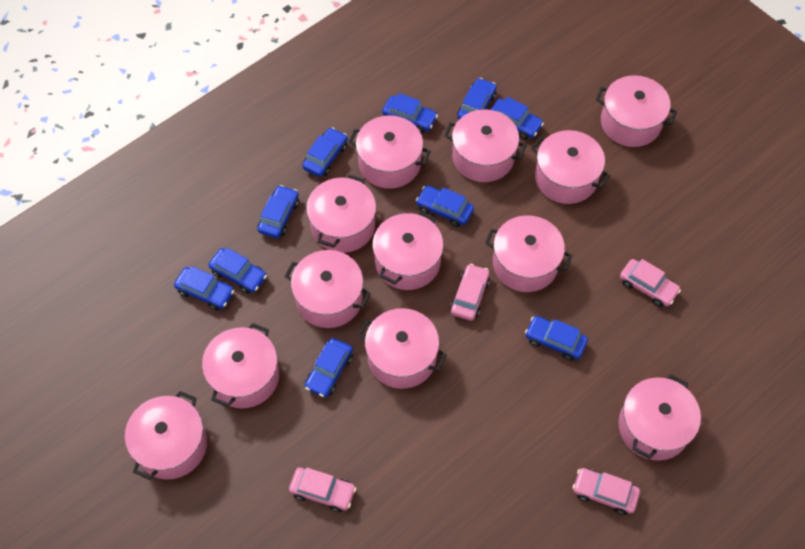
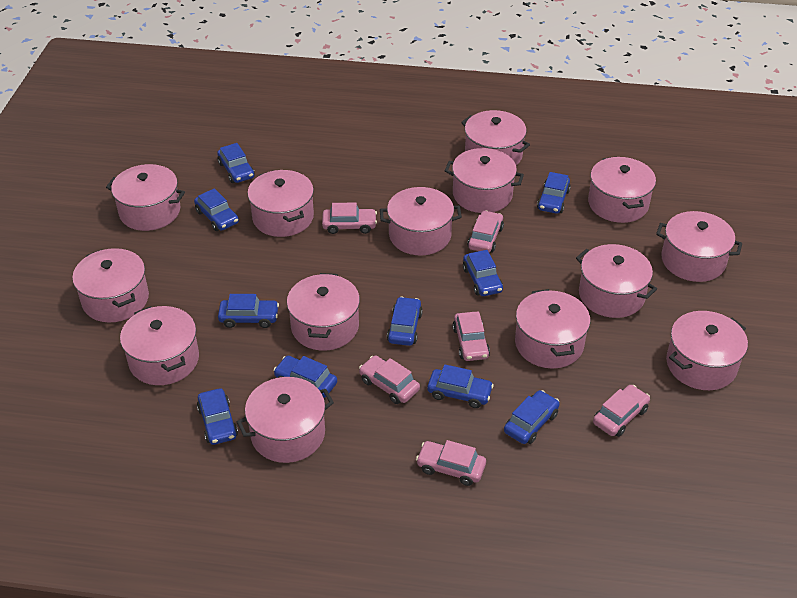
pink car: [289,467,356,512] [450,264,490,321] [573,468,640,515] [620,259,681,307] = 4 -> [322,203,377,234] [359,355,420,404] [416,440,486,486] [452,311,490,361] [467,210,504,253] [593,385,650,437] = 6
pink pot: [125,391,207,480] [202,323,279,408] [285,250,371,328] [306,175,376,253] [349,115,431,189] [358,308,447,389] [372,211,444,290] [444,109,527,182] [485,215,572,292] [531,130,610,204] [596,75,677,147] [618,374,701,461] = 12 -> [72,248,149,322] [106,164,185,231] [120,306,199,385] [237,377,334,463] [248,170,314,237] [287,273,360,351] [380,187,462,255] [445,148,524,213] [461,110,530,166] [515,289,590,368] [576,244,657,318] [588,157,656,223] [656,211,742,282] [666,311,748,390] = 14

